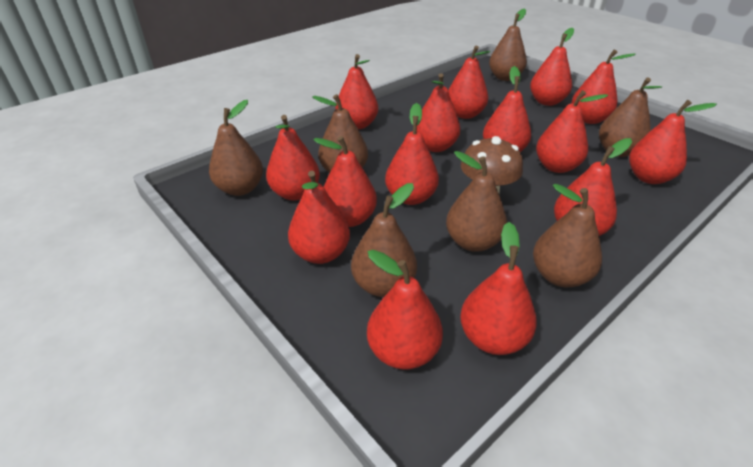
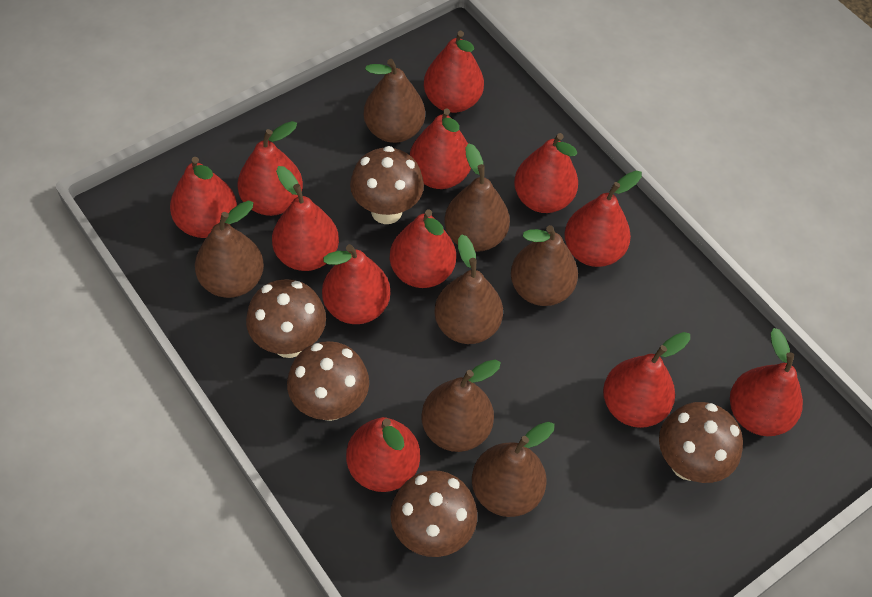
brown mushroom: [461,136,523,194] = 1 -> [246,279,326,358] [287,341,369,421] [350,146,424,224] [390,470,477,557] [659,402,743,483] = 5
red pear: [266,115,320,200] [288,171,350,264] [313,136,377,227] [335,54,378,130] [367,250,443,370] [385,103,439,205] [417,73,460,152] [448,45,490,119] [460,222,537,355] [483,66,531,152] [530,28,574,106] [536,90,608,173] [554,138,632,236] [572,50,636,124] [629,100,717,184] = 15 -> [170,157,237,238] [237,121,303,216] [272,166,339,271] [322,244,390,324] [346,417,420,492] [390,209,456,288] [410,108,471,189] [424,31,484,113] [514,133,578,213] [564,171,642,267] [603,332,690,428] [730,328,803,436] = 12

